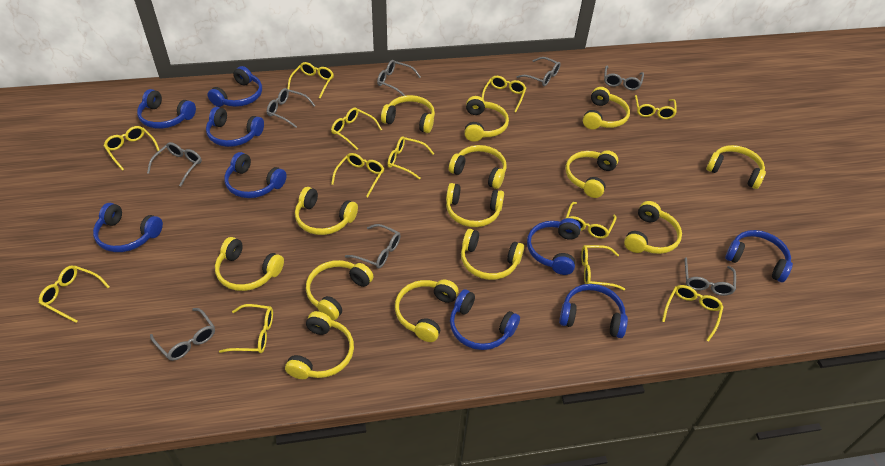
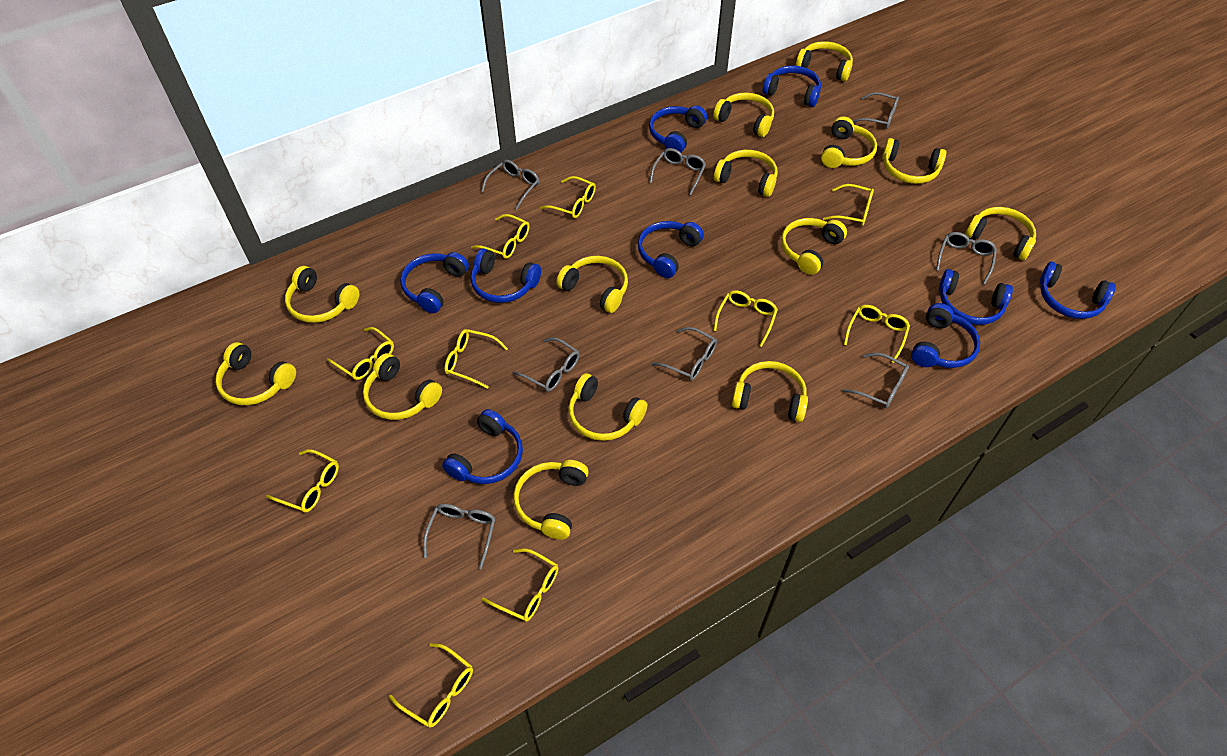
yellow glasses: [39,265,110,323] [103,126,161,171] [219,304,273,353] [287,62,334,98] [331,108,382,150] [331,153,384,197] [387,136,434,180] [482,76,526,112] [565,202,617,239] [581,245,625,291] [635,95,677,119] [662,285,723,342] = 12 -> [266,449,339,513] [327,327,394,380] [389,643,473,728] [444,329,508,389] [471,214,529,259] [482,549,558,622] [540,176,596,218] [713,290,778,347] [823,184,874,226] [844,305,910,363] = 10

